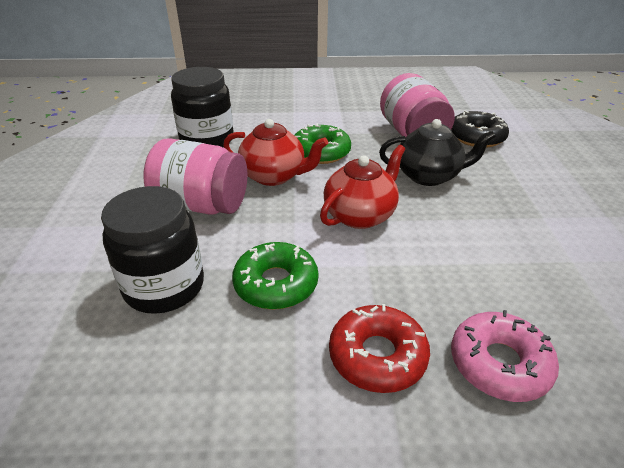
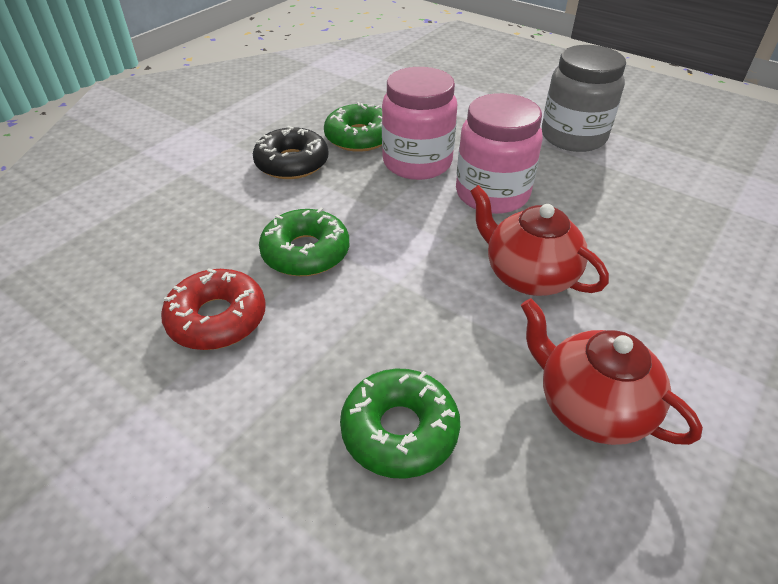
black jar: [101,186,204,314] [171,67,234,147] = 2 -> none = 0
black teapot: [379,119,496,186] = 1 -> none = 0
green donut: [232,242,318,310] [294,123,351,164] = 2 -> [259,208,349,276] [324,102,382,152] [340,369,460,479] = 3
grey jar: none = 0 -> [542,45,626,152] = 1
pink donut: [451,310,559,402] = 1 -> none = 0

